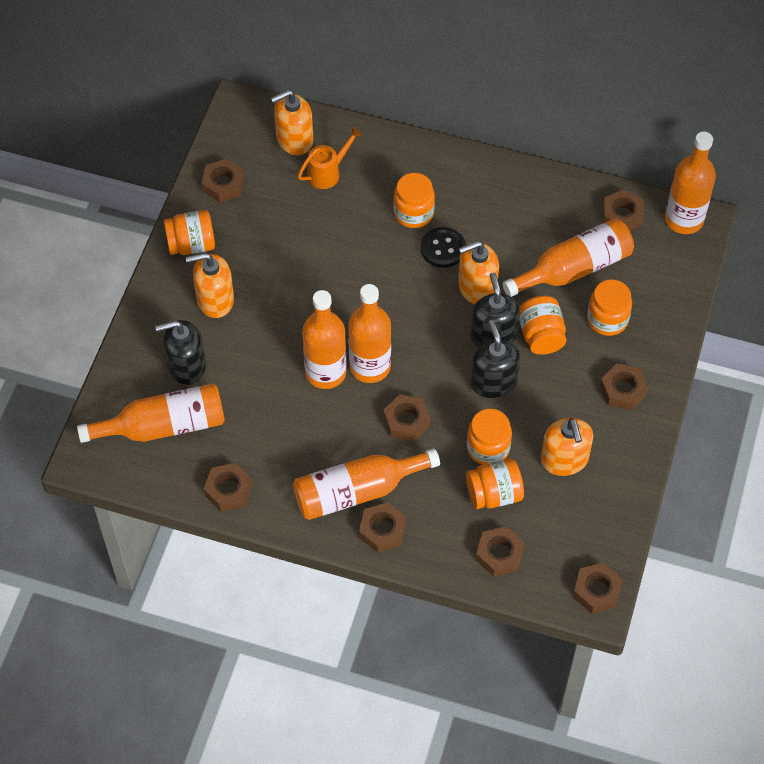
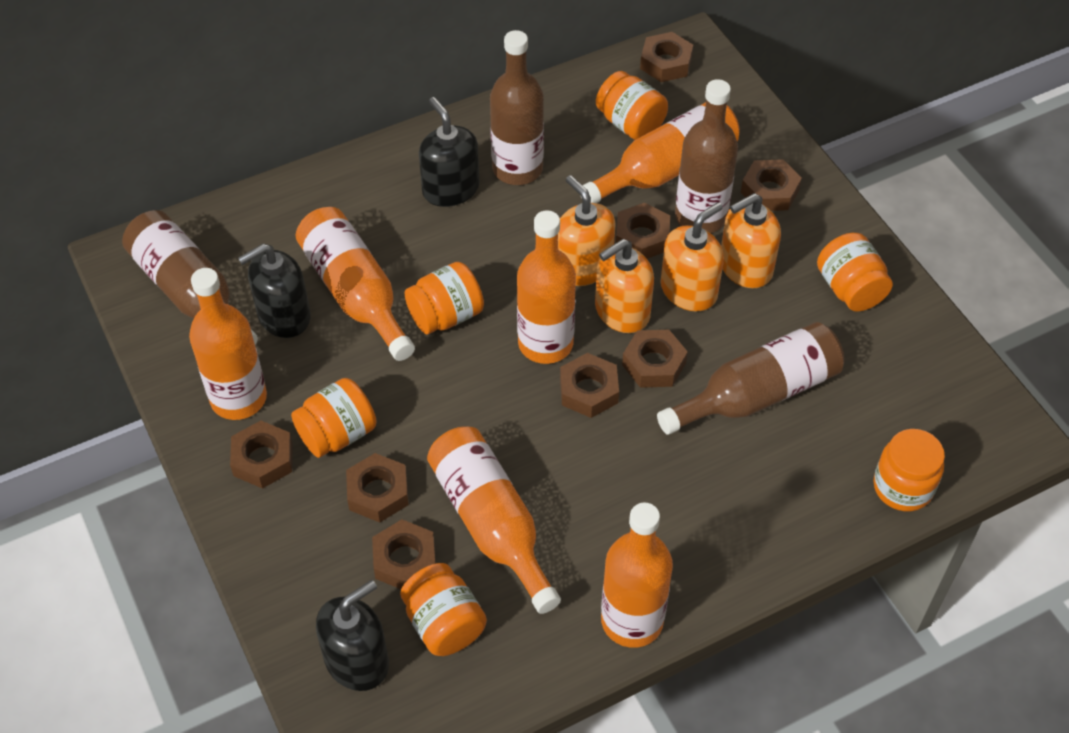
black button: [421,227,466,268] = 1 -> none = 0
brown bottle: none = 0 -> [122,210,258,345] [490,30,544,185] [657,322,844,435] [675,79,738,233] = 4
orange watering can: [297,126,363,189] = 1 -> none = 0

